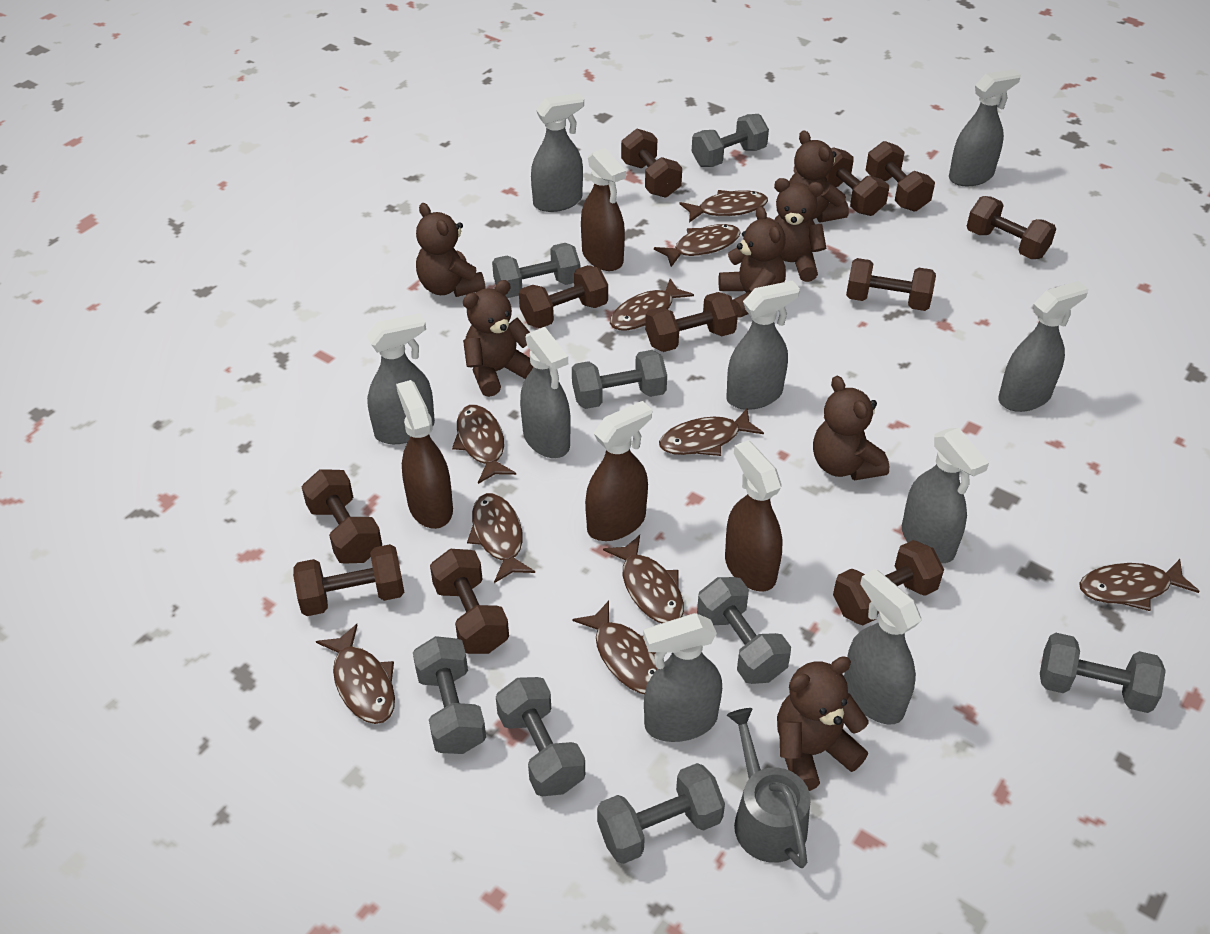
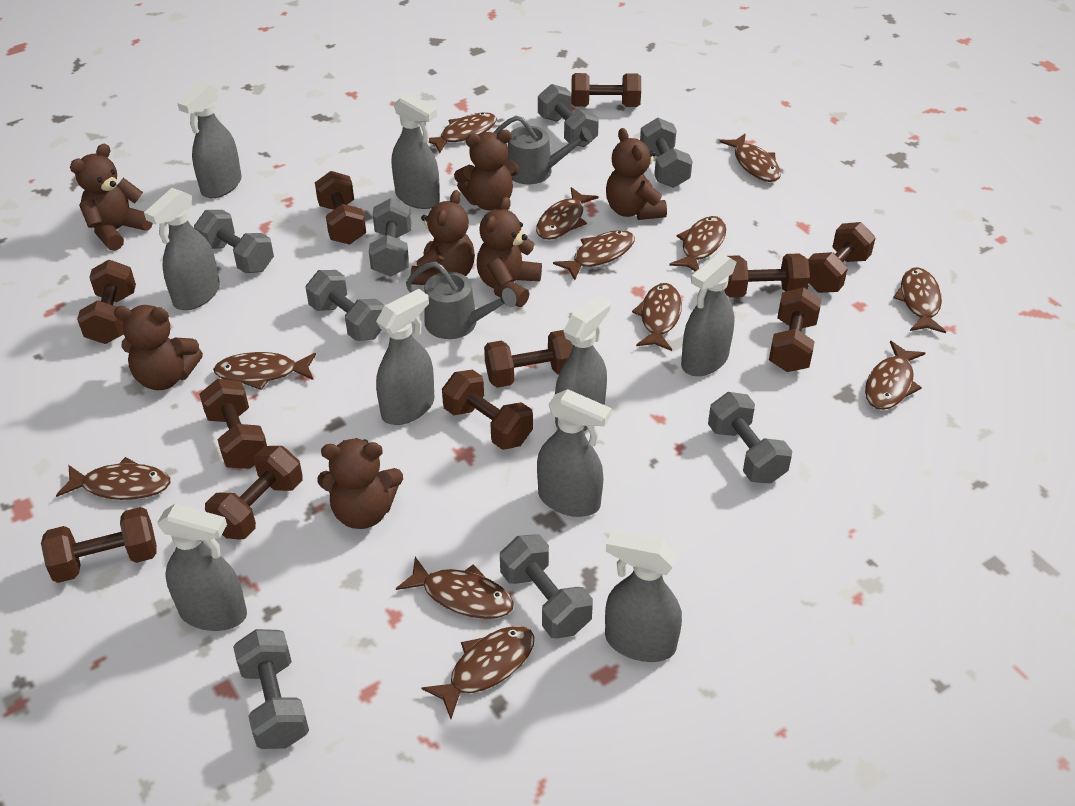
brown fish: [316,624,395,724] [452,405,516,484] [467,493,535,583] [573,601,657,694] [603,535,684,623] [610,279,694,331] [654,224,741,267] [659,408,764,456] [680,190,768,223] [1079,559,1200,611] = 10 -> [56,457,171,500] [213,352,316,390] [396,557,514,619] [422,626,534,719] [428,112,497,153] [536,187,599,240] [553,230,635,280] [632,283,682,351] [669,216,726,272] [719,134,781,182] [865,341,925,410] [893,267,946,333] = 12
brown spray bottle: [396,380,453,529] [581,148,626,271] [585,401,652,541] [725,440,783,591] = 4 -> none = 0
grey watering can: [727,708,811,868] = 1 -> [406,262,517,339] [493,116,593,184] = 2

